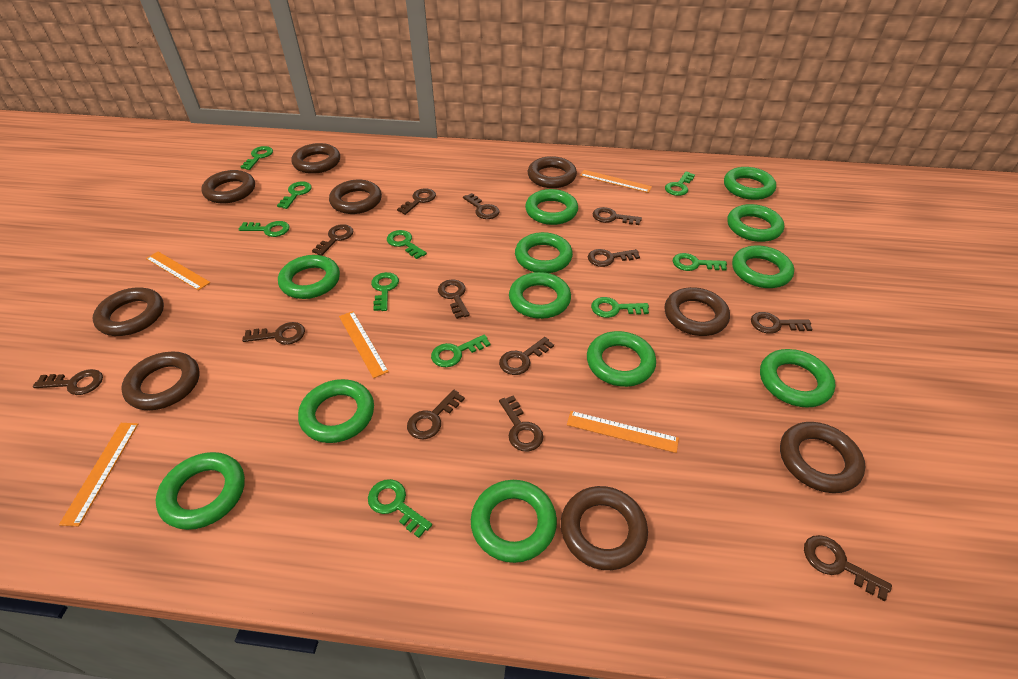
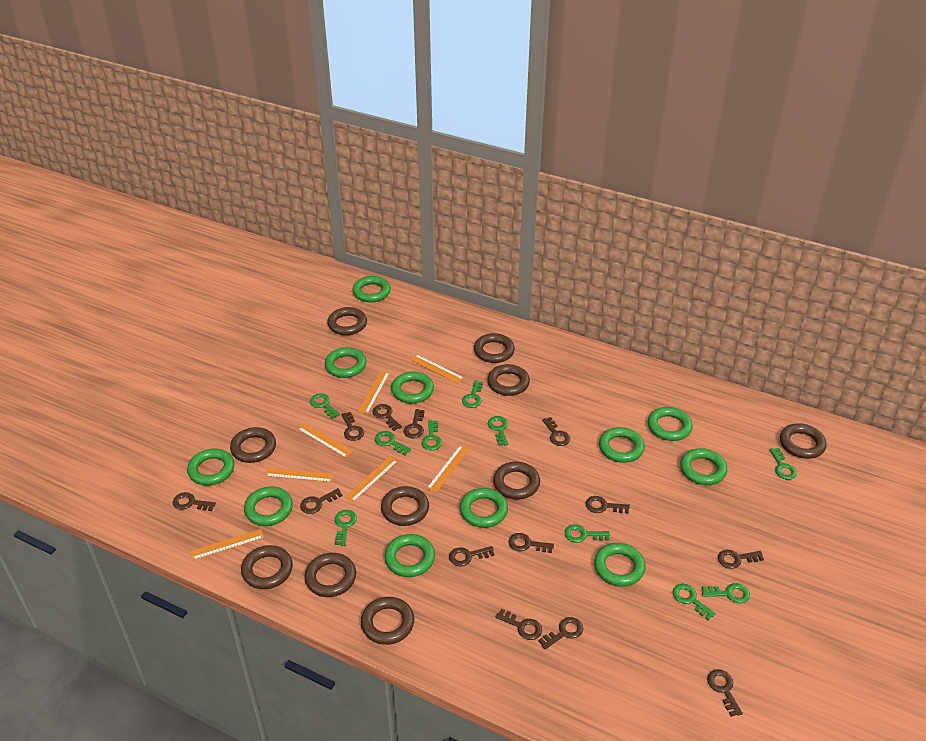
brown ring: [93,287,164,336] [121,351,200,410] [201,170,255,203] [291,143,340,174] [329,180,382,214] [528,156,577,188] [561,486,648,570] [665,287,730,336] [780,422,865,493] = 9 -> [230,427,276,463] [241,545,293,589] [304,553,356,597] [327,307,367,335] [361,597,414,645] [381,486,429,526] [474,333,515,363] [487,364,530,396] [493,462,540,499] [780,423,827,459] = 10
green ring: [156,452,245,530] [278,255,340,299] [298,379,374,443] [471,480,557,563] [509,272,571,319] [515,232,573,273] [525,189,578,225] [587,331,656,387] [724,167,776,200] [727,204,784,242] [732,245,794,288] [760,349,835,408] = 12 -> [187,449,235,486] [244,487,293,526] [325,347,366,378] [352,276,391,302] [384,534,435,577] [391,372,434,404] [460,488,508,528] [594,543,646,587] [599,427,645,463] [648,407,693,441] [680,448,727,485] = 11
orange ruler: [59,423,138,527] [146,252,210,291] [339,311,389,378] [567,411,679,453] [580,170,652,193] = 5 -> [190,529,264,560] [265,468,334,482] [298,423,353,458] [345,457,398,502] [358,371,390,414] [410,354,464,384] [427,445,470,493] = 7

